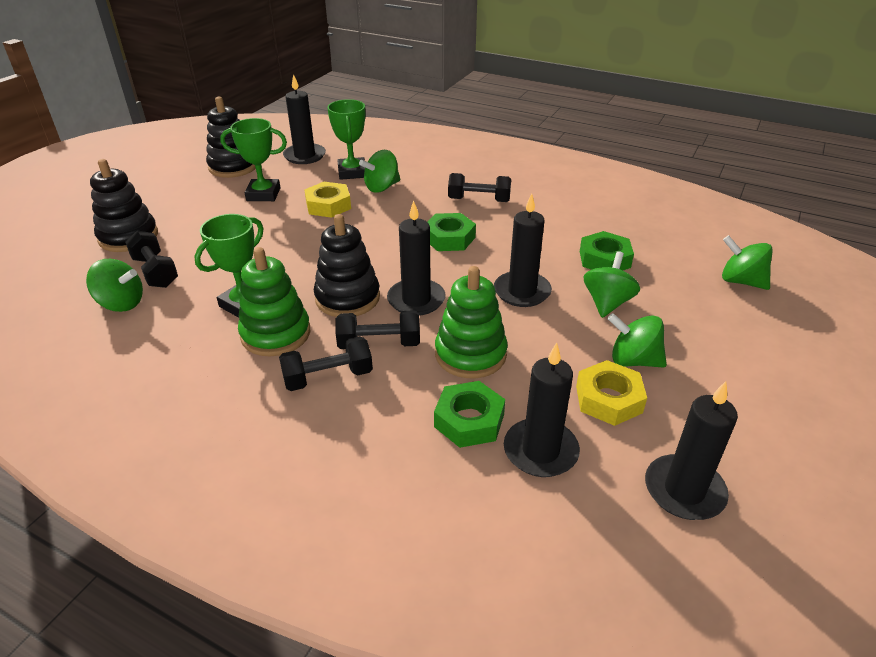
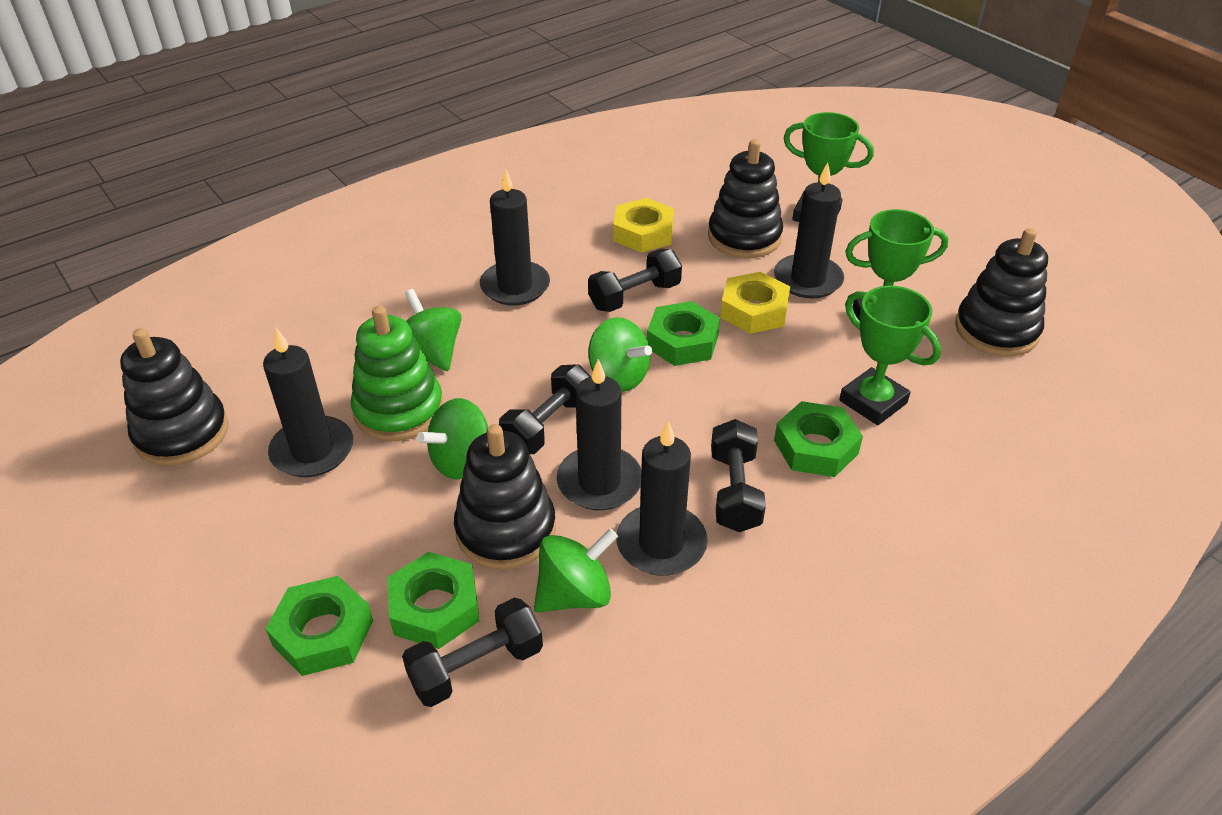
black stacking toy: [90,159,158,252] [206,97,256,178] [314,214,380,317] = 3 -> [120,328,228,466] [454,424,556,570] [708,139,783,258] [955,228,1048,357] = 4
green nut: [427,213,476,251] [434,381,505,448] [580,231,634,270] = 3 -> [266,576,373,676] [387,552,480,649] [647,301,720,366] [774,401,863,477] = 4
green spinning top: [86,259,143,312] [359,150,400,193] [584,251,640,318] [607,313,667,368] [722,235,773,290] = 5 -> [405,289,462,371] [417,398,488,479] [534,528,618,613] [588,317,652,392] = 4
green stacking toy: [238,247,310,356] [435,266,508,378] = 2 -> [351,306,444,441] = 1

